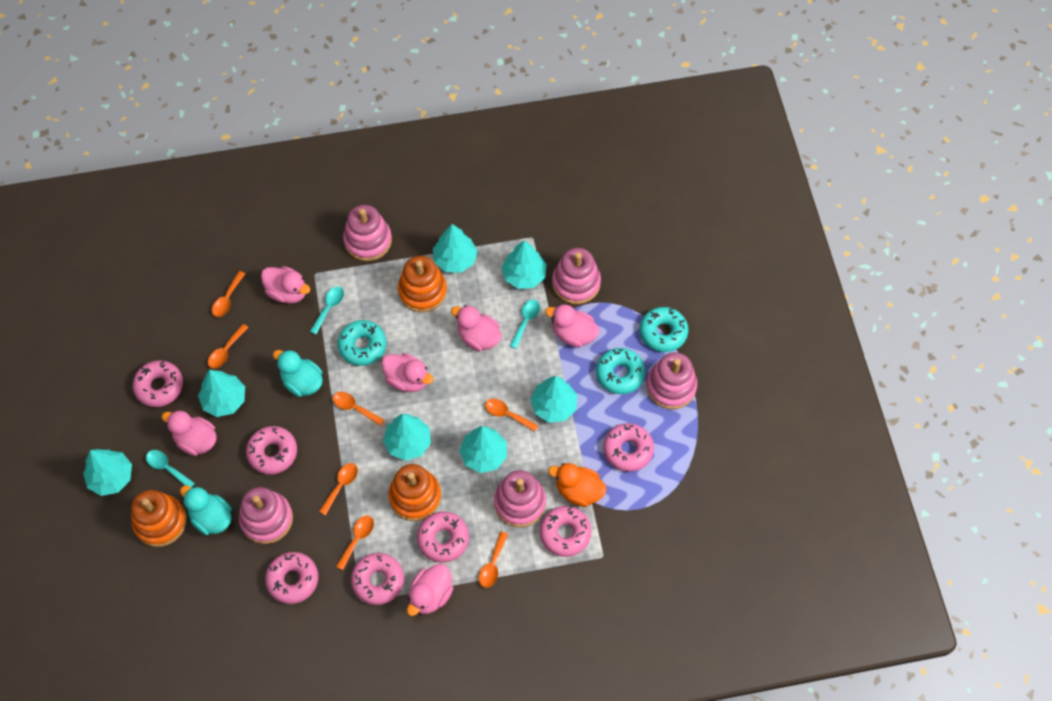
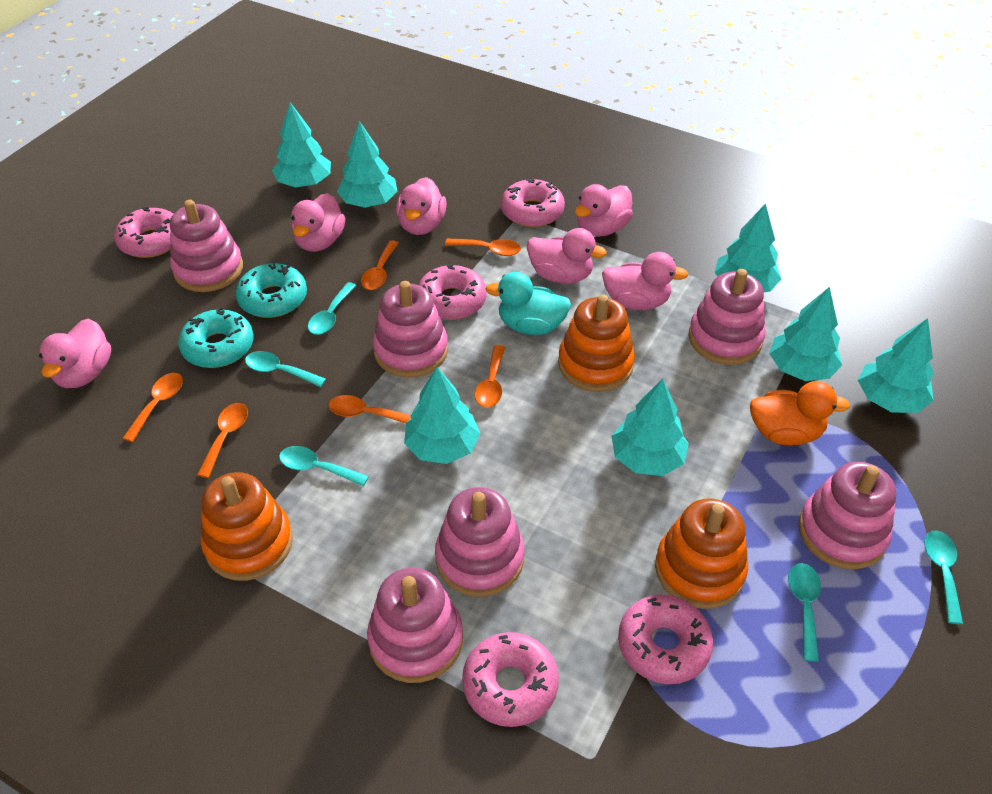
orange spoon: [208,324,249,368] [212,271,245,317] [319,463,358,515] [333,392,384,426] [336,515,374,570] [479,532,508,588] [485,399,538,432] = 7 -> [123,373,183,442] [197,403,248,478] [329,395,411,423] [361,240,399,290] [445,238,521,256] [475,345,505,407] = 6
pink donut: [133,360,183,407] [246,426,297,474] [265,552,318,604] [351,553,404,605] [417,512,469,563] [540,506,592,557] [603,423,654,472] = 7 -> [114,207,173,258] [418,264,486,320] [462,632,559,727] [501,177,565,227] [618,594,713,684] = 5
pink stacking toy: [239,487,293,544] [343,205,392,261] [494,470,546,527] [552,248,601,304] [646,352,697,409] = 5 -> [170,200,243,292] [367,568,463,683] [373,281,448,378] [435,487,524,597] [689,269,765,365] [799,462,896,570] = 6
turquoise donut: [337,320,386,366] [596,348,645,394] [640,307,688,352] = 3 -> [178,307,254,368] [236,263,307,318] = 2
turquoise duck: [180,486,232,535] [273,350,323,397] = 2 -> [485,272,571,335] = 1
turquoise spoon: [146,450,195,487] [310,286,344,335] [510,299,540,349] = 3 -> [245,351,326,387] [279,446,369,486] [308,282,357,335] [788,563,821,662] [924,530,963,624] = 5

